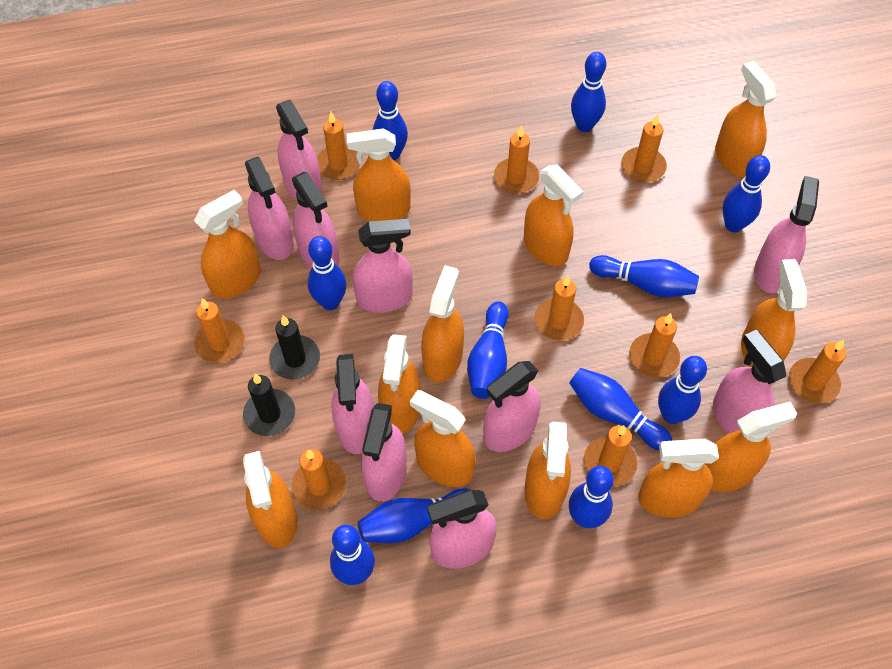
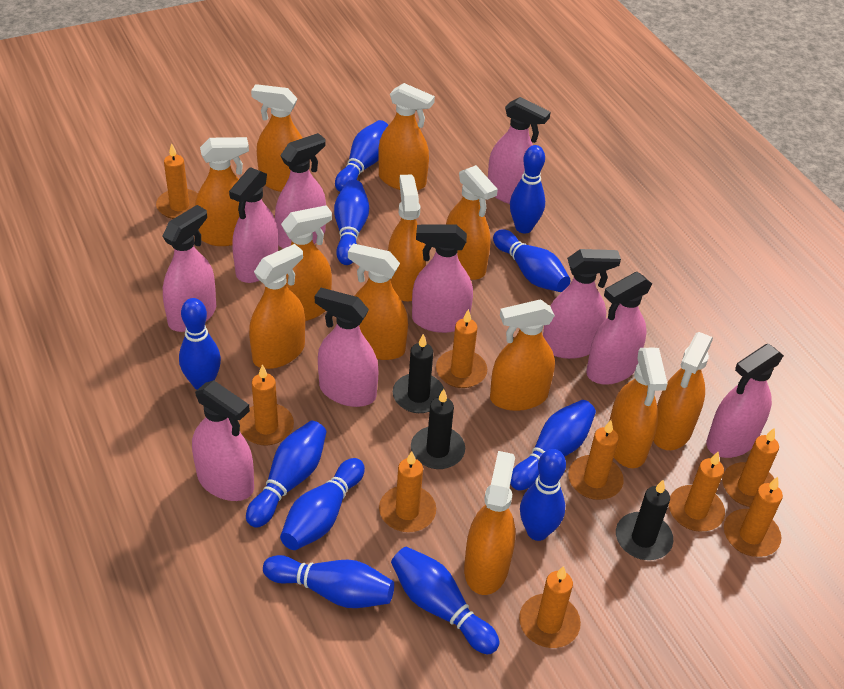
black candle: [243,374,295,436] [269,315,320,379] = 2 -> [393,334,445,413] [411,389,465,469] [616,480,673,560] = 3

